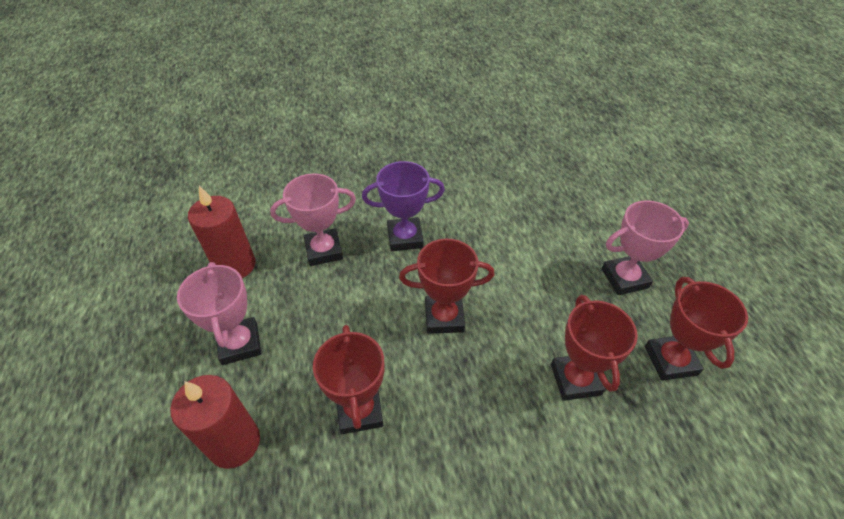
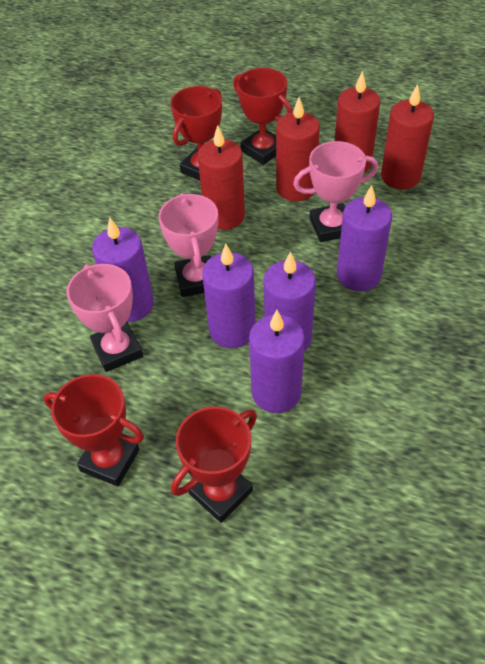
purple candle: none = 0 -> [92,217,154,322] [202,244,255,348] [249,310,305,413] [264,251,316,351] [337,185,392,291] = 5
purple trophy: [362,161,445,251] = 1 -> none = 0
red candle: [170,375,260,469] [188,186,256,278] = 2 -> [198,125,245,230] [276,97,320,201] [335,71,380,173] [381,84,434,189] = 4

